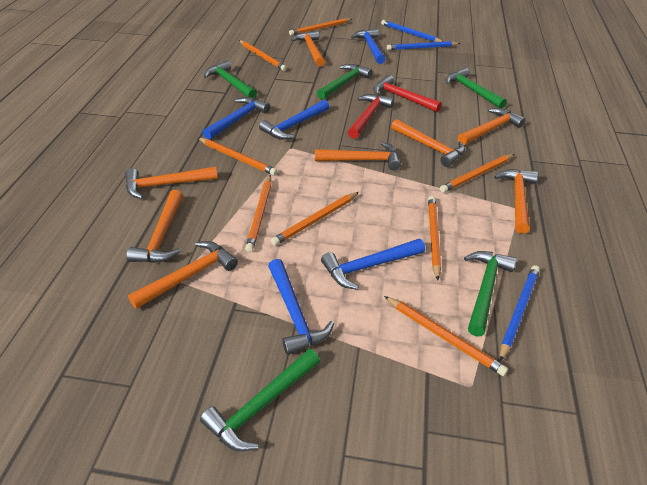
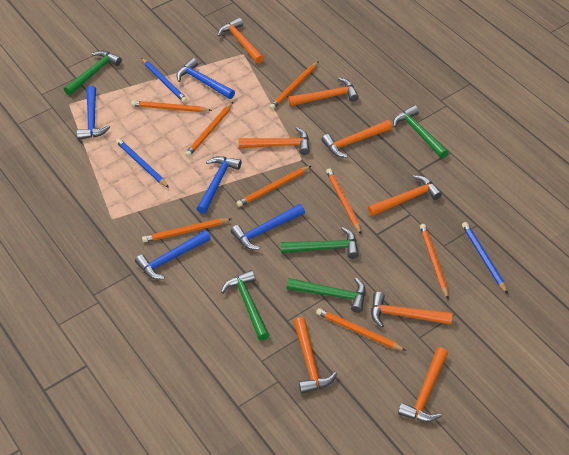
red hammer: [348,94,394,139] [373,75,442,112] = 2 -> none = 0

